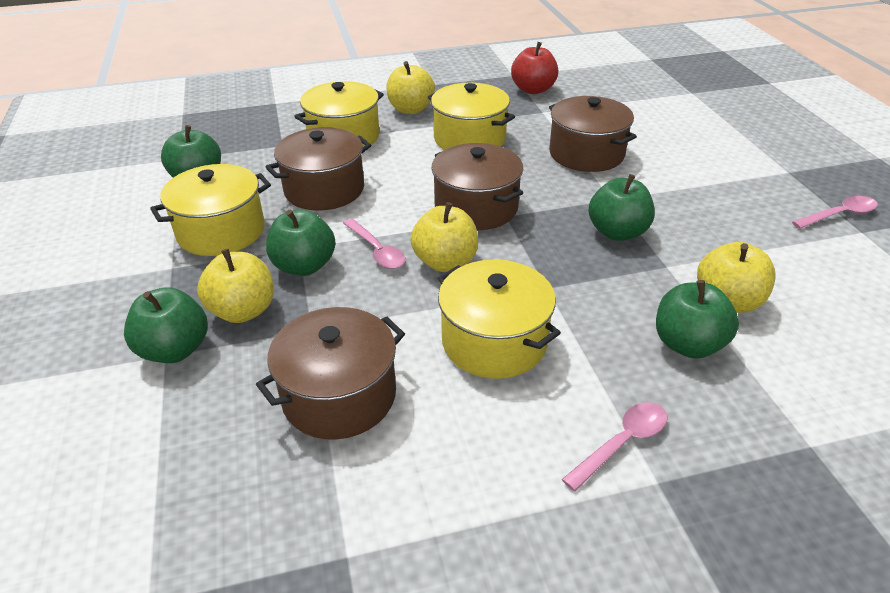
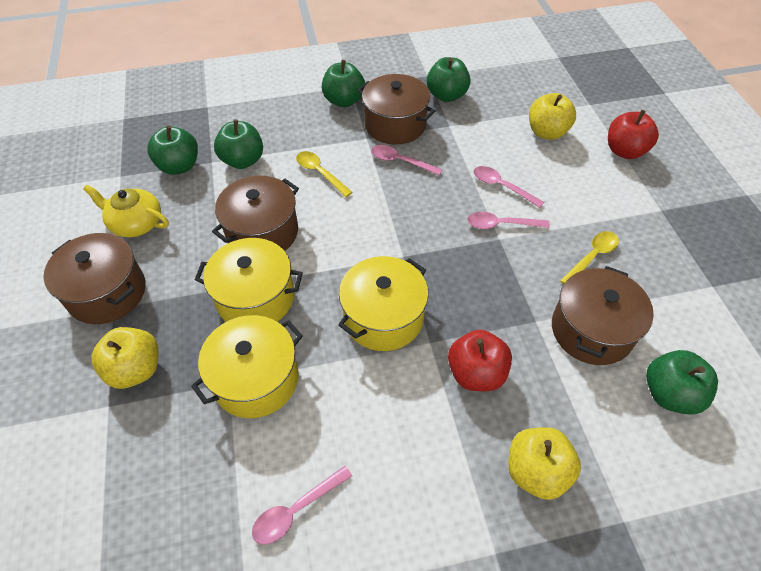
pink spoon: [343,218,405,269] [562,402,667,491] [792,196,878,229] = 3 -> [252,466,352,544] [371,145,442,175] [467,212,550,229] [474,166,544,208] = 4
red apple: [511,42,558,94] = 1 -> [448,330,512,391] [608,110,659,159] = 2
yellow apple: [197,249,274,323] [386,61,435,114] [410,202,478,272] [697,242,776,313] = 4 -> [91,327,159,389] [508,427,581,500] [529,93,576,140] = 3
yellow pot: [150,164,271,256] [294,81,384,147] [428,83,515,150] [438,259,561,379] = 4 -> [191,315,303,418] [195,238,303,322] [338,256,428,351] = 3
yellow spoon: none = 0 -> [296,151,353,197] [560,231,619,284] = 2
yellow teapot: none = 0 -> [83,185,169,237] = 1

